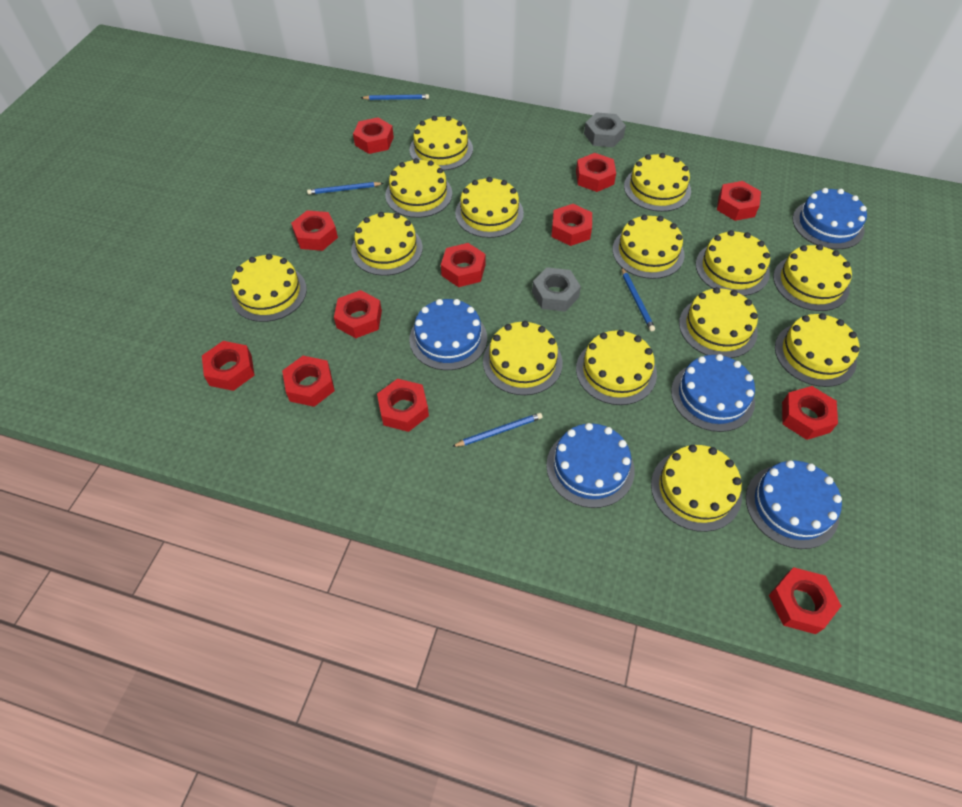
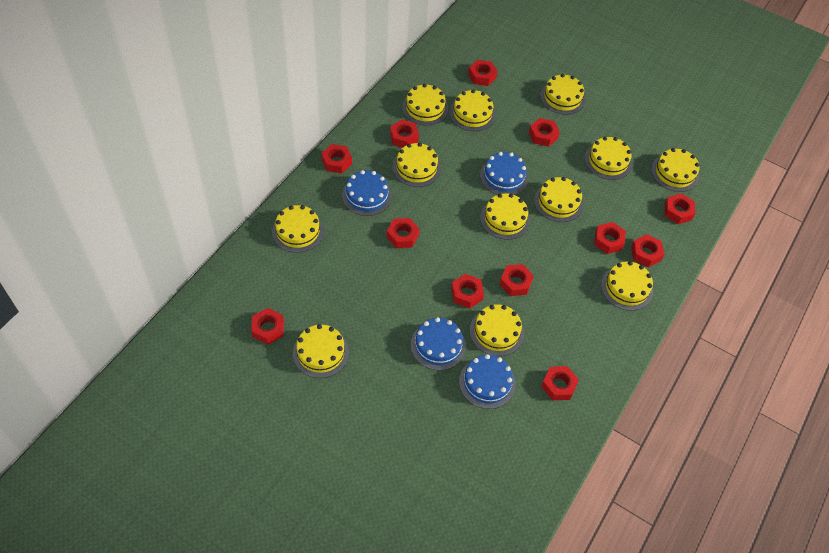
blue cake: [409,299,487,370] [546,423,635,508] [671,354,755,432] [746,460,842,549] [793,188,867,249] = 5 -> [342,170,392,216] [411,317,466,371] [459,354,516,409] [480,152,528,195] = 4
blue pencil: [307,182,384,195] [361,94,429,100] [452,413,542,447] [621,267,655,332] = 4 -> none = 0
grey nut: [532,267,581,312] [584,112,626,147] = 2 -> none = 0
yellow cake: [231,254,307,322] [351,212,423,276] [385,158,452,218] [410,116,473,171] [455,177,524,238] [483,321,562,395] [576,330,657,405] [612,215,684,279] [624,153,691,212] [651,445,742,532] [679,287,758,358] [696,230,770,296] [773,244,852,311] [775,313,859,387] = 14 -> [272,205,324,253] [293,324,349,378] [393,143,441,187] [402,84,448,126] [450,89,496,131] [470,304,524,356] [480,193,530,240] [534,177,583,222] [540,74,585,115] [585,137,632,180] [601,261,653,311] [651,148,699,192] = 12

